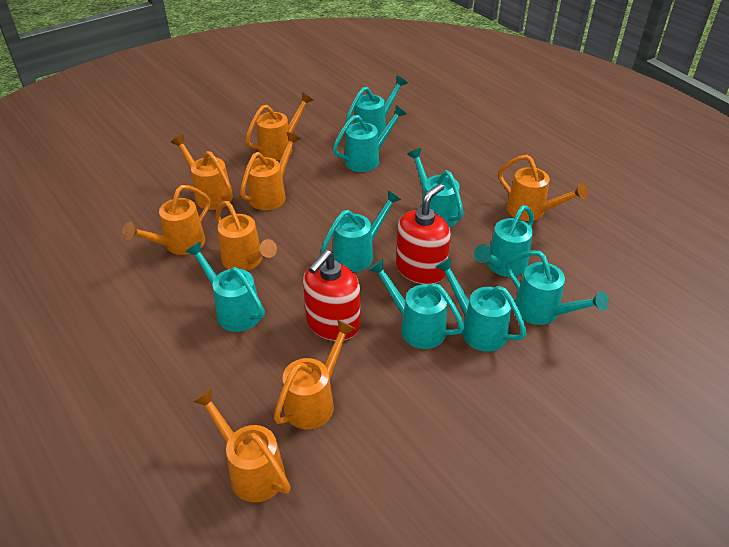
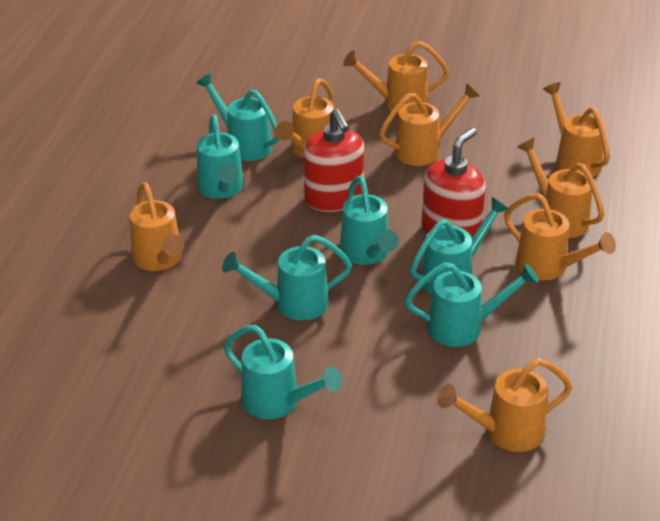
turquoise watering can: [185,242,265,332] [321,190,401,272] [333,105,406,172] [346,76,408,136] [368,259,465,349] [407,148,464,228] [435,257,527,352] [474,205,534,277] [506,251,609,325] = 9 -> [196,73,280,161] [197,115,244,199] [222,235,352,321] [224,325,342,419] [340,176,399,265] [405,262,539,347] [410,197,509,295] = 7

